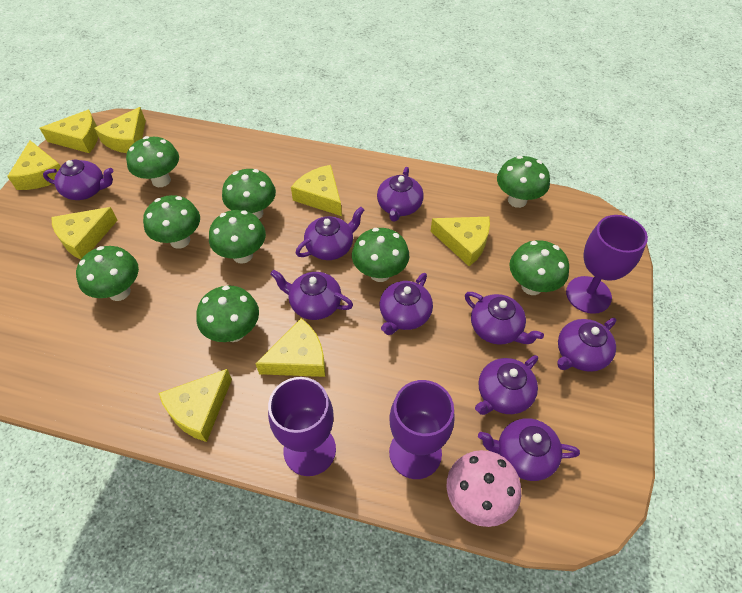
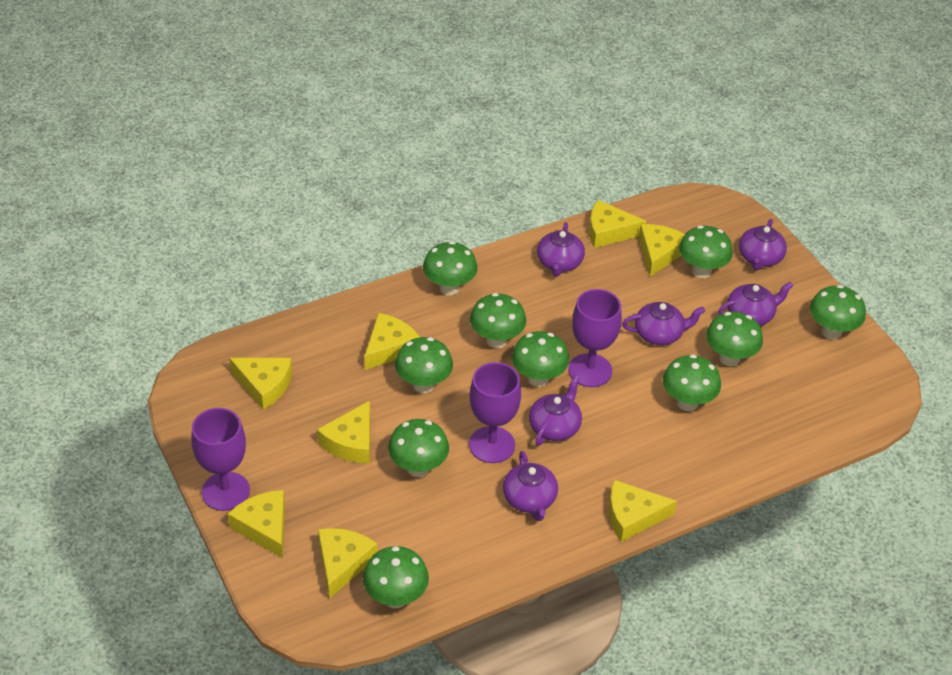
green mushroom: [76,246,139,301] [126,136,179,187] [143,195,200,249] [196,286,259,342] [209,210,266,264] [222,169,276,219] [352,228,409,282] [497,156,550,208] [509,240,569,295] = 9 -> [363,546,429,608] [388,419,449,477] [395,337,453,393] [423,241,477,295] [470,293,526,348] [512,331,569,387] [663,355,721,411] [679,225,733,278] [706,311,763,366] [810,285,866,340] = 10
pink mushroom: [447,450,521,527] = 1 -> none = 0
purple teapot: [43,160,113,200] [270,270,353,320] [296,207,364,260] [377,167,424,222] [380,273,433,335] [465,292,544,345] [475,355,538,415] [478,418,580,481] [557,318,616,372] = 9 -> [503,451,558,521] [529,375,582,445] [537,222,585,277] [622,302,705,345] [718,282,793,326] [739,219,787,270] = 6

